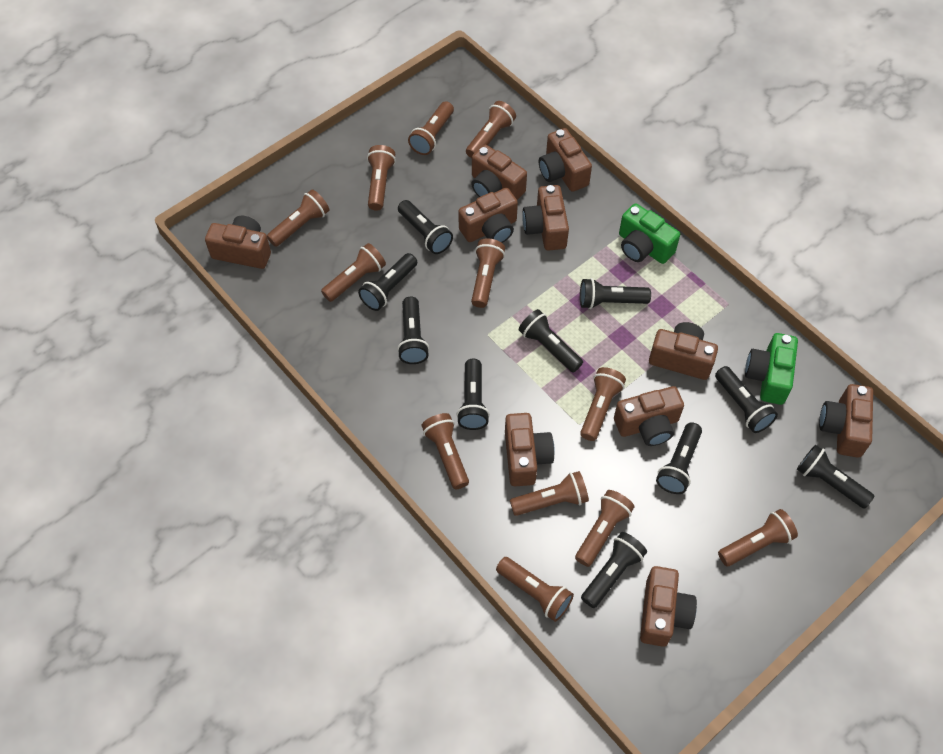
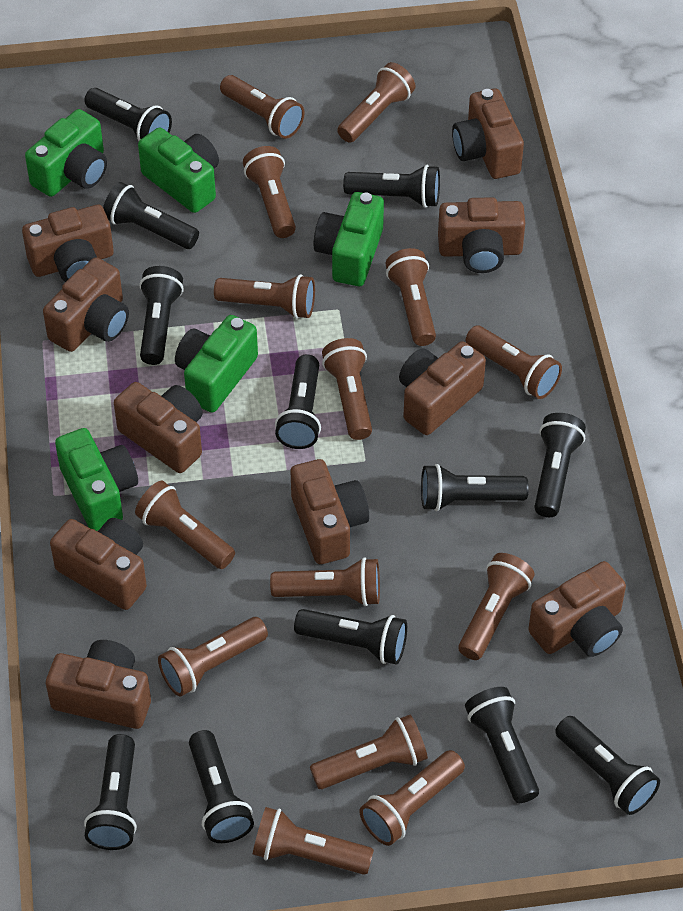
black flashlight: [358,253,417,311] [397,297,429,364] [398,200,453,254] [456,359,490,430] [519,309,583,373] [580,278,651,309] [581,532,647,608] [656,422,702,494] [715,366,778,433] [797,445,874,509] = 10 -> [84,88,172,141] [84,734,137,850] [103,182,199,249] [139,266,184,365] [189,730,254,843] [275,354,321,449] [294,609,407,664] [343,165,440,208] [421,464,529,511] [465,687,539,803] [534,413,586,517] [555,716,660,815] = 12
brown flashlight: [267,189,329,247] [321,243,386,302] [367,145,396,211] [408,101,454,155] [421,413,469,489] [466,101,516,158] [471,238,505,308] [496,557,574,622] [510,471,589,516] [575,490,634,567] [580,367,626,441] [718,509,798,566] = 12 -> [135,481,235,569] [158,617,268,696] [214,274,315,319] [220,75,304,139] [243,146,296,238] [253,807,374,875] [270,557,380,606] [310,715,428,789] [322,338,372,440] [337,62,415,143] [360,750,465,846] [385,248,436,346] [458,553,535,660] [466,325,562,399] = 14
green camera: [619,203,680,264] [745,333,798,405] = 2 -> [25,109,107,197] [55,428,138,531] [138,127,219,213] [175,315,258,413] [313,192,384,286] = 5

